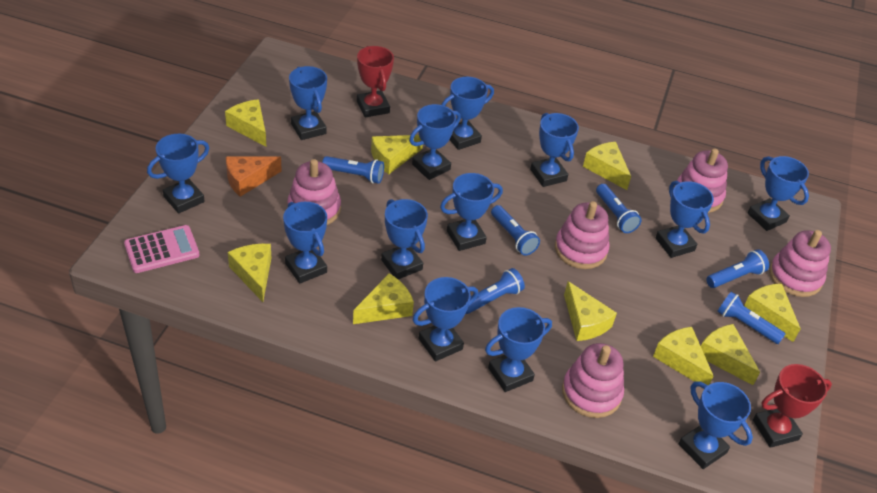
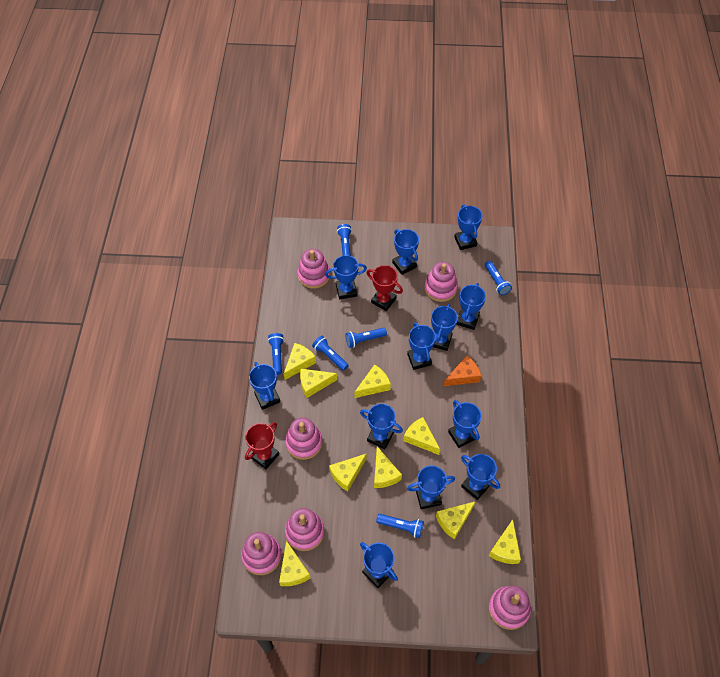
blue trophy: [147,134,209,214] [283,202,327,284] [289,66,327,140] [381,199,428,279] [409,104,461,180] [413,277,478,362] [440,173,503,251] [442,77,494,150] [485,307,552,392] [530,113,579,187] [655,181,714,258] [679,382,753,469] [748,156,809,231] = 13 -> [249,362,280,410] [325,255,367,300] [360,404,403,449] [360,542,398,588] [392,229,419,275] [407,322,436,370] [407,465,455,509] [431,304,458,351] [448,400,482,448] [454,204,483,250] [456,283,486,330] [461,454,500,500] = 12
pink calculator: [124,225,200,273] = 1 -> none = 0
pink stacking toy: [287,159,341,225] [555,201,610,269] [562,343,624,418] [675,148,728,213] [769,230,831,297] = 5 -> [241,532,282,575] [285,417,323,460] [285,508,324,551] [297,249,330,289] [424,262,458,302] [489,586,531,630] = 6

